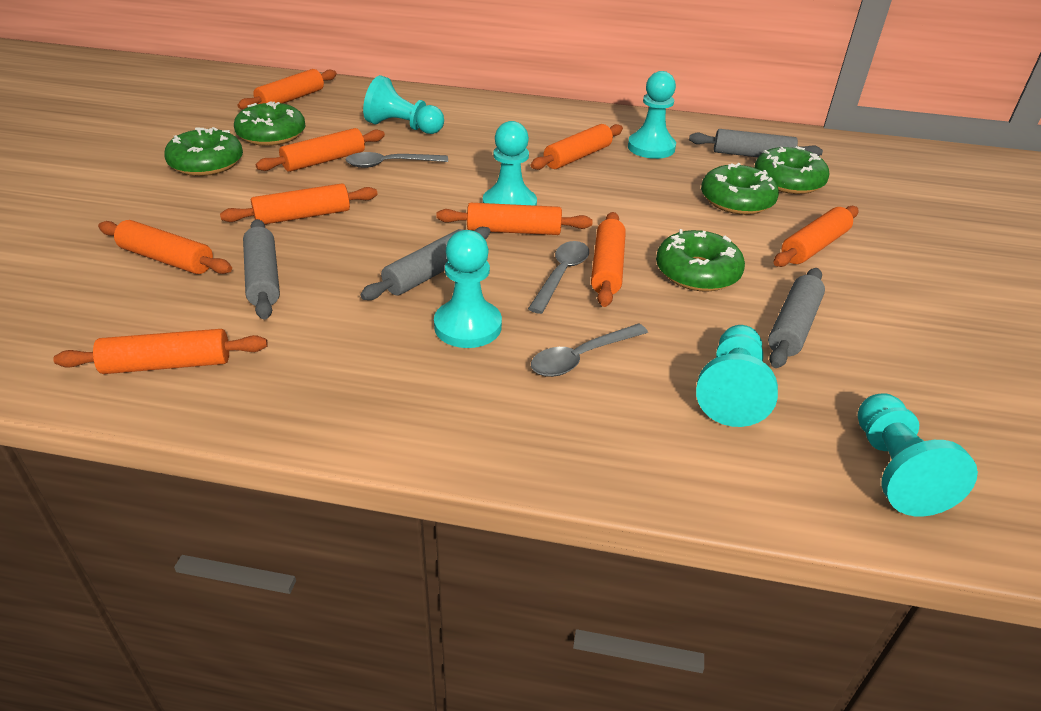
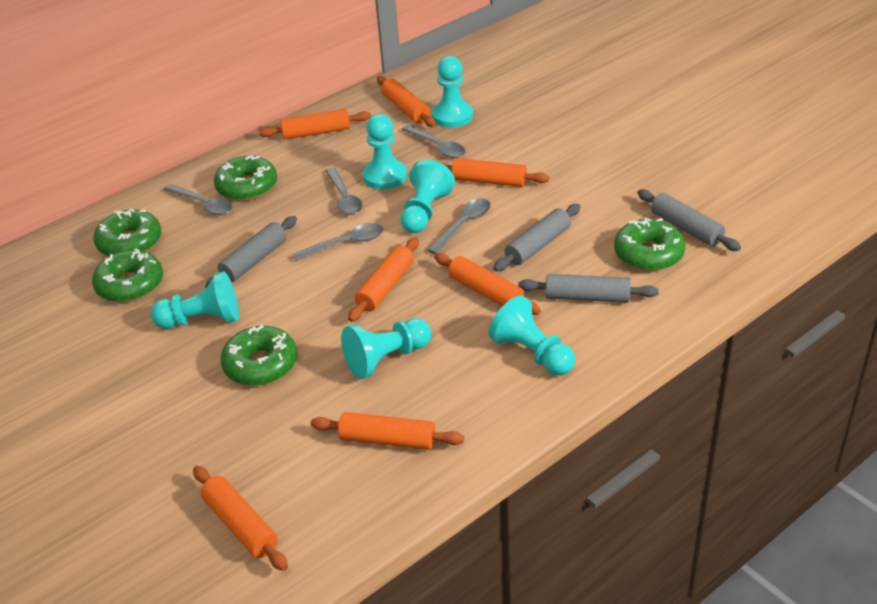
grey spoon: [346,152,448,168] [528,241,589,314] [531,323,648,377] = 3 -> [164,184,232,215] [293,223,384,261] [325,167,362,215] [401,125,466,158] [428,198,490,254] = 5
orange rolling pin: [53,329,268,374] [98,220,232,274] [220,183,378,224] [237,69,337,109] [256,128,385,172] [436,203,592,235] [531,124,623,170] [591,212,626,307] [773,206,859,267] = 9 -> [193,466,288,571] [259,109,371,140] [311,412,464,450] [348,237,419,322] [377,76,436,127] [434,253,541,315] [440,158,549,187] = 7

